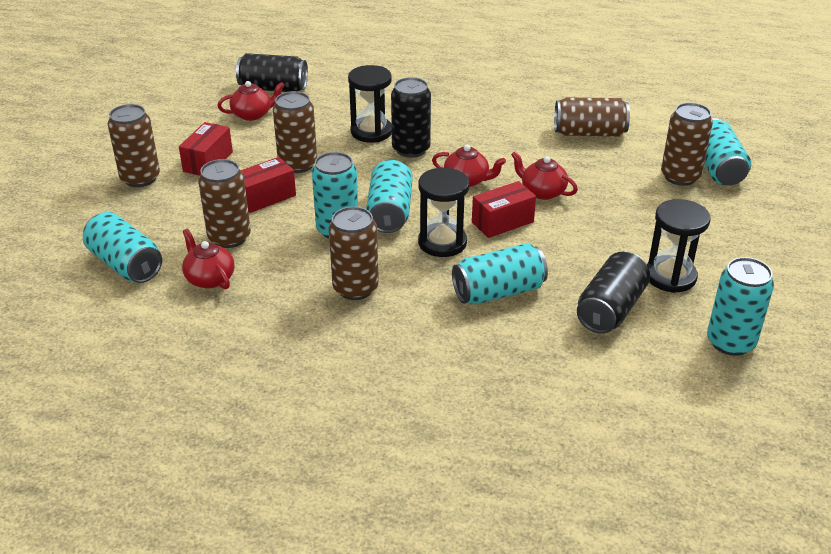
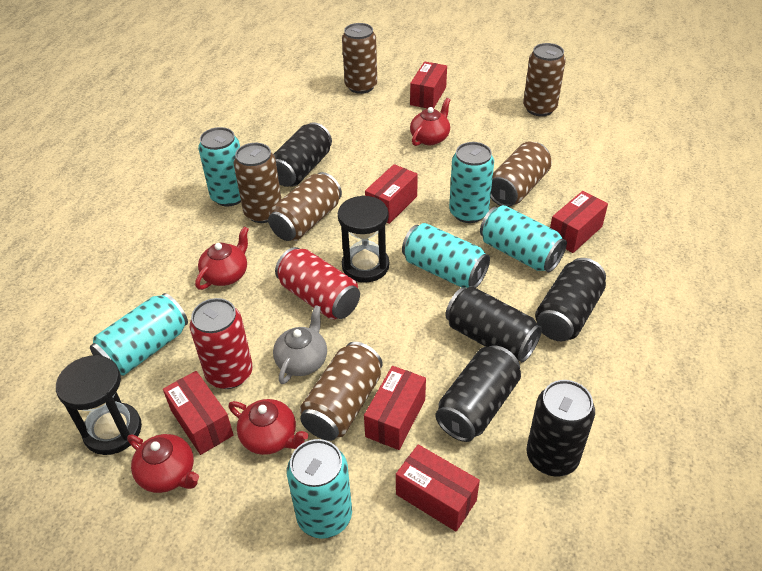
black can: [236,53,308,92] [391,77,431,158] [577,252,650,333] = 3 -> [273,122,332,187] [435,345,521,442] [445,286,542,362] [526,380,595,477] [535,258,606,341] = 5
black hourglass: [348,65,392,142] [418,167,469,257] [647,199,710,293] = 3 -> [56,355,142,455] [338,195,389,283] = 2
grey teapot: none = 0 -> [273,305,327,384] = 1
red box: [179,122,233,175] [241,157,296,213] [472,181,536,238] = 3 -> [163,371,234,455] [364,366,426,450] [365,164,418,224] [396,444,480,531] [410,62,447,109] [550,191,608,253] = 6
red can: none = 0 -> [190,298,253,389] [275,247,360,320] = 2

